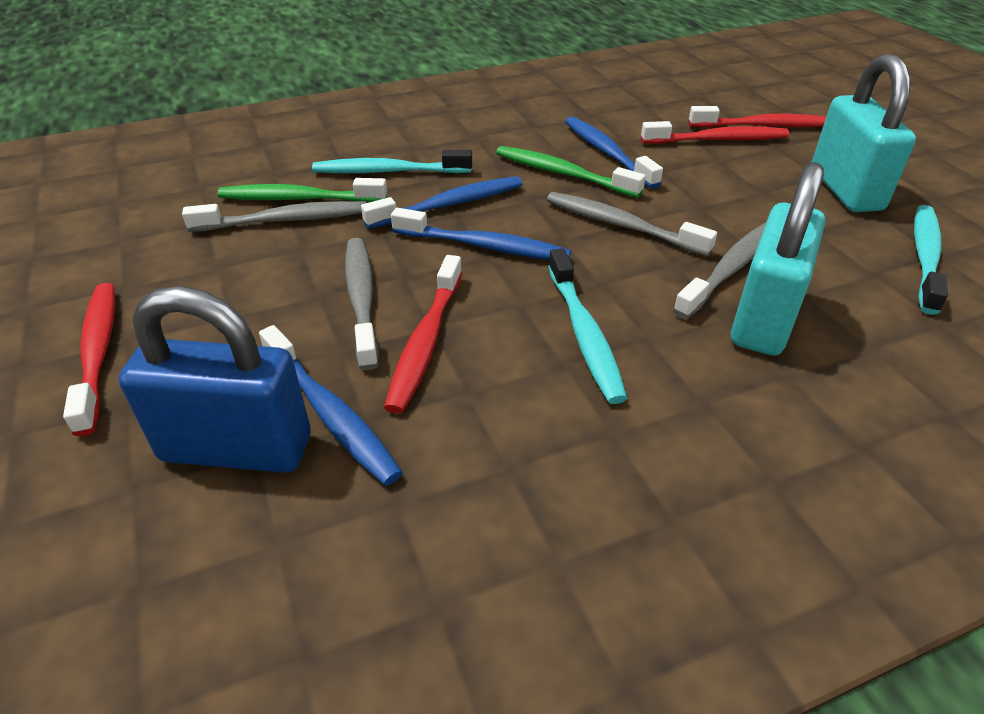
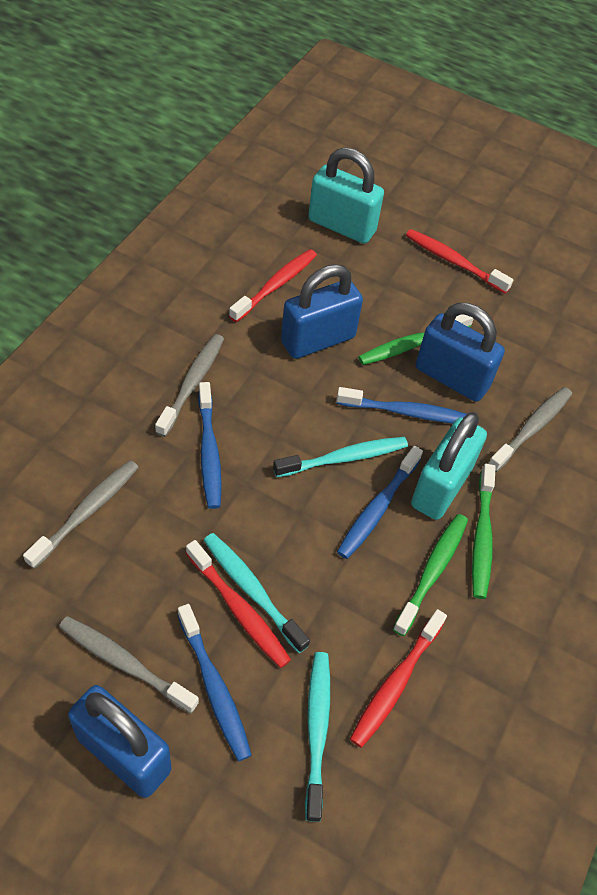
blue padlock: [119,286,311,473] = 1 -> [68,685,172,798] [281,264,363,359] [416,303,505,402] = 3
green toothbrush: [218,178,387,203] [496,146,646,197] = 2 -> [358,315,474,365] [393,514,468,636] [472,464,496,599] = 3

